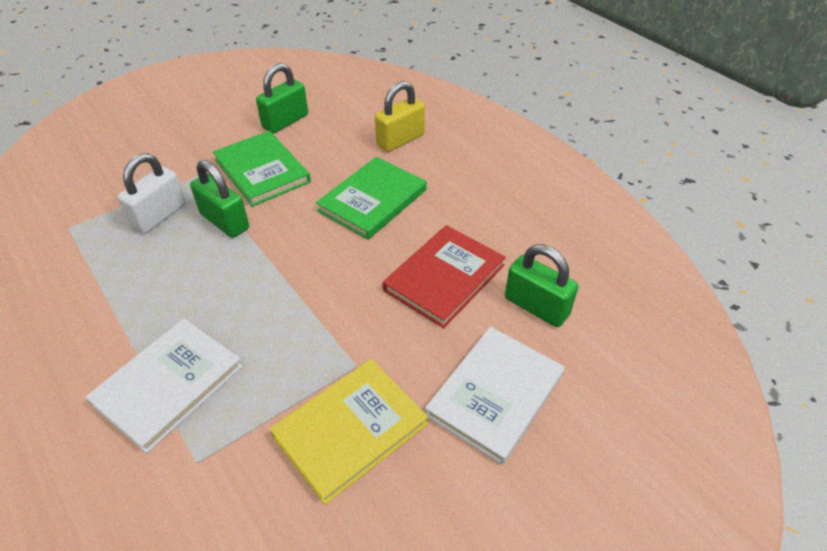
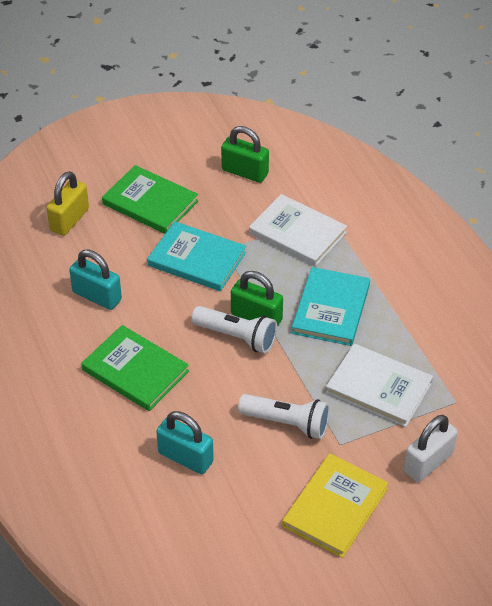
green padlock: [190,160,249,238] [256,63,308,133] [505,244,579,327] = 3 -> [221,126,269,183] [231,271,283,327] = 2
red book: [383,225,506,328] = 1 -> none = 0
turquoise book: none = 0 -> [147,221,246,291] [292,267,370,346] = 2
turquoise padlock: none = 0 -> [69,249,122,310] [156,411,214,474] = 2
white flashlight: none = 0 -> [191,306,277,353] [238,394,330,439] = 2

